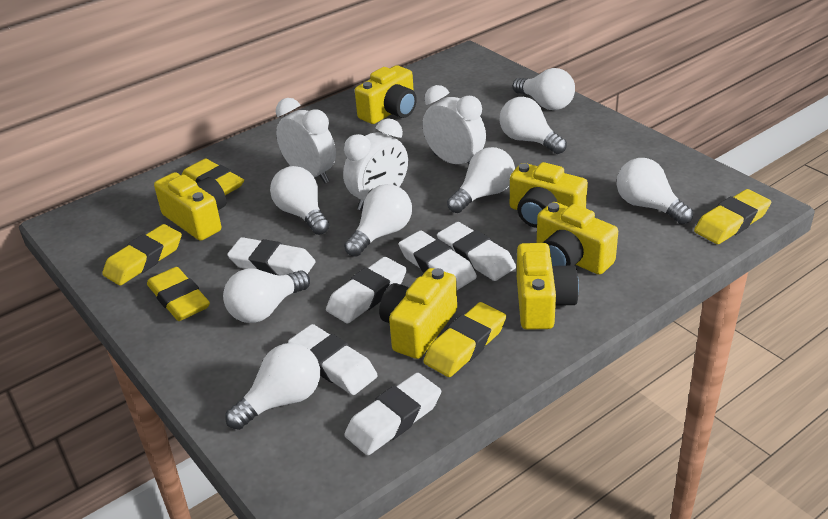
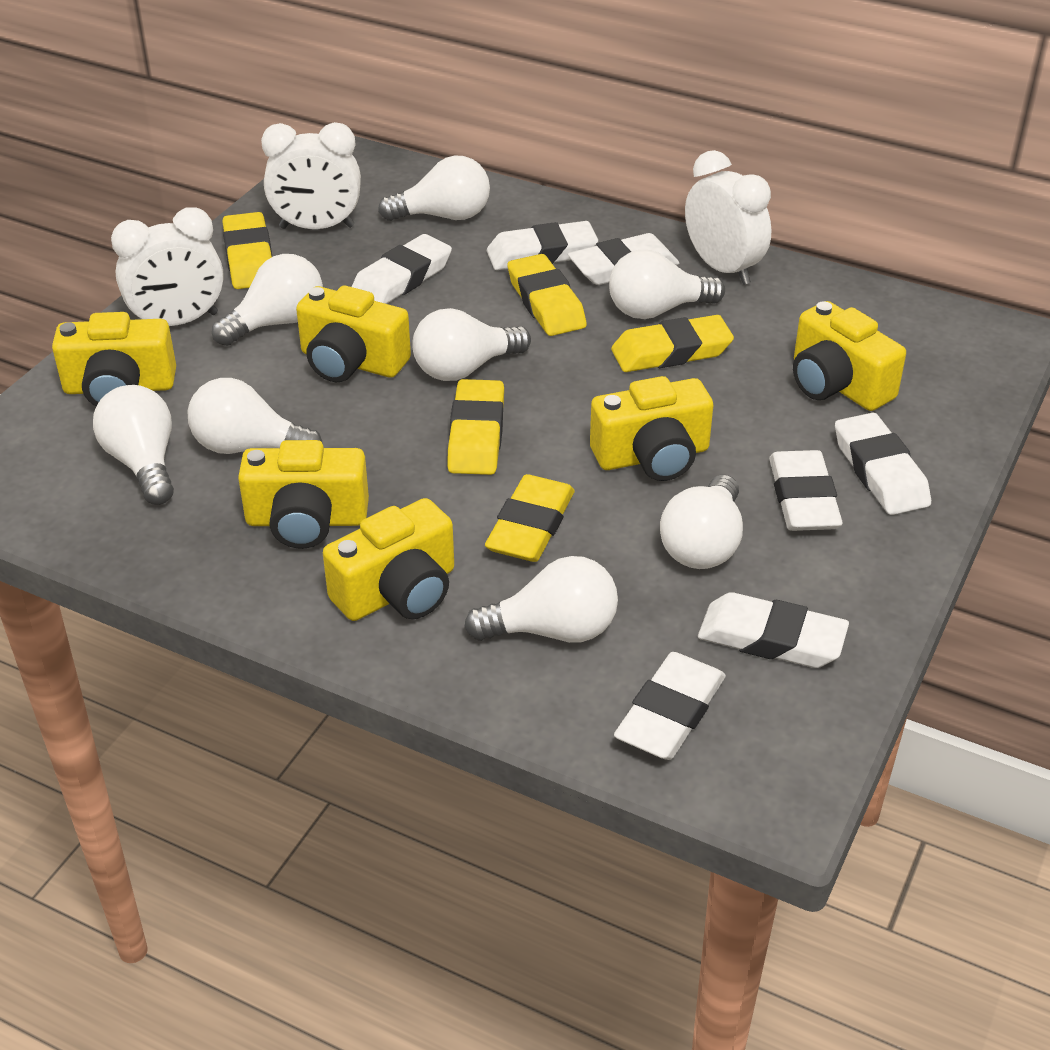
white eraser: [227,237,316,275] [288,324,378,395] [326,257,407,324] [344,373,441,455] [399,230,477,290] [437,222,516,281] = 6 -> [352,234,452,304] [487,221,598,270] [568,233,679,285] [614,652,726,760] [698,592,849,668] [769,450,843,531] [835,413,931,515] = 7

